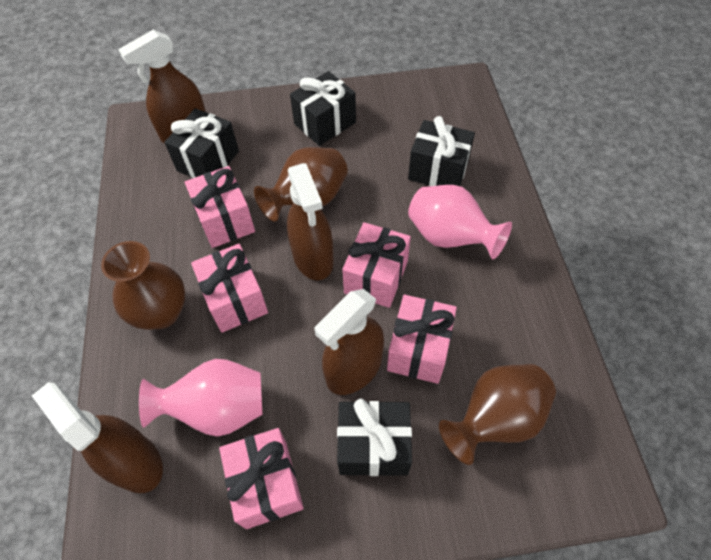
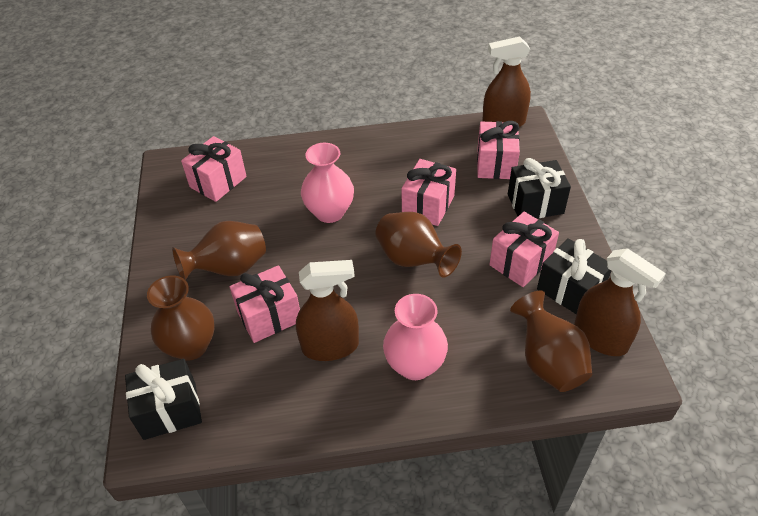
black gift: [164,108,239,178] [290,71,356,146] [337,399,412,476] [408,116,475,186] = 4 -> [125,359,202,440] [508,158,571,218] [537,238,611,315] = 3
brown spray bottle: [32,382,163,493] [118,30,206,143] [287,163,334,280] [314,289,384,395] = 4 -> [296,260,359,361] [482,37,531,127] [574,248,666,356] = 3
brown vase: [101,241,185,330] [254,147,348,221] [439,364,556,465] = 3 -> [147,275,215,361] [172,221,266,280] [376,212,462,277] [510,290,592,392] = 4

